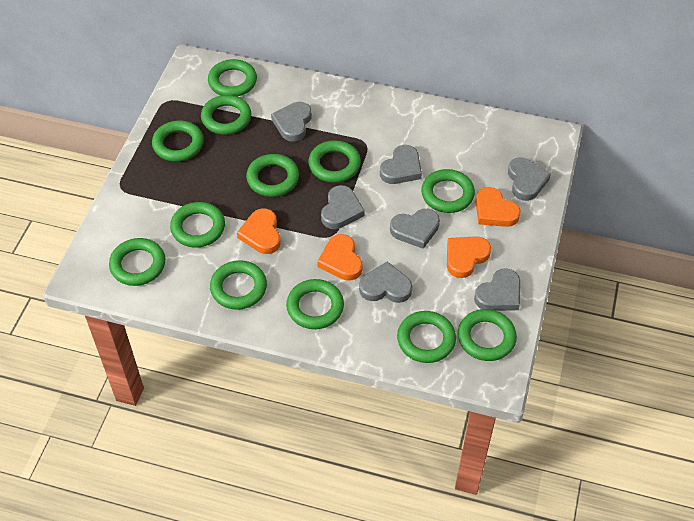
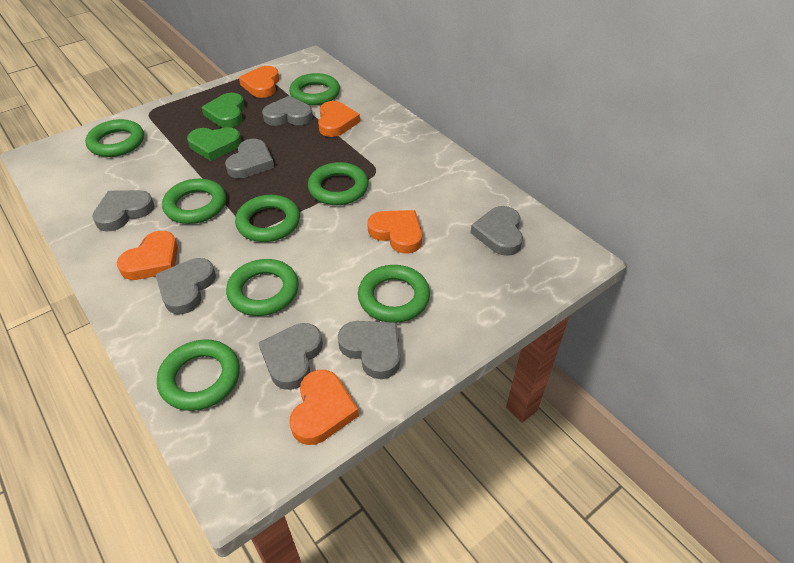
green heart: none = 0 -> [187,127,242,161] [201,93,245,128] = 2
green ring: [109,238,165,286] [152,121,204,162] [170,202,225,248] [201,95,251,135] [208,59,257,97] [210,260,267,310] [246,154,299,197] [286,279,344,329] [308,140,361,183] [397,311,456,363] [421,169,475,213] [458,309,517,361] = 12 -> [85,119,144,157] [157,339,240,411] [162,179,226,224] [226,259,299,316] [235,195,300,242] [289,73,340,106] [308,162,368,205] [358,265,430,323] = 8
orange heart: [237,209,281,254] [317,234,363,281] [447,236,491,278] [476,187,521,227] = 4 -> [117,231,178,280] [239,66,279,98] [289,370,359,445] [318,101,360,137] [367,210,422,254] = 5

